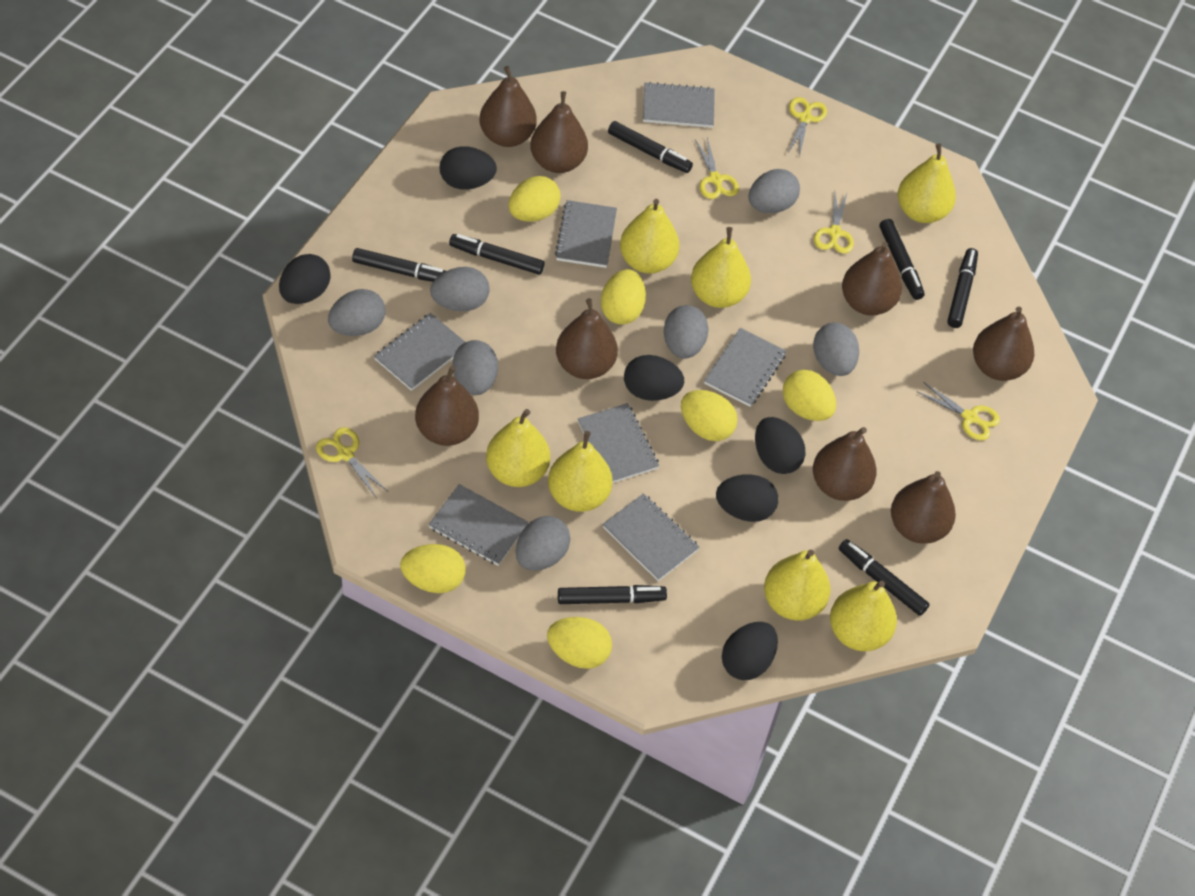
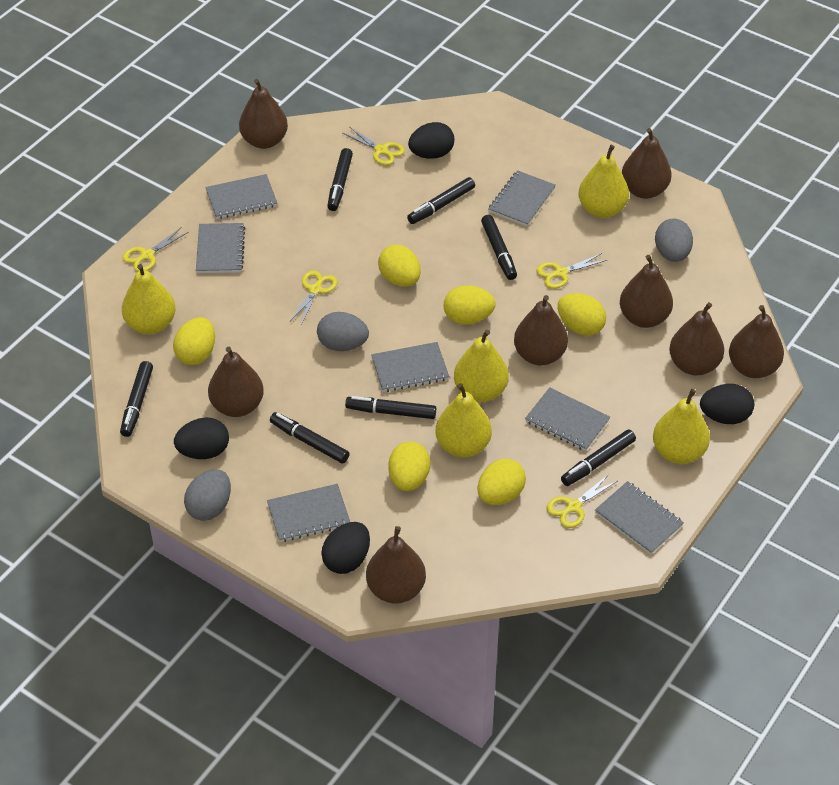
black egg: [279,254,331,304] [440,146,497,190] [624,355,684,401] [716,474,779,522] [722,622,778,680] [755,417,805,474] = 6 -> [174,417,229,459] [321,522,370,574] [408,122,454,159] [700,384,754,424] = 4
grey egg: [328,289,386,336] [430,267,490,312] [453,340,498,395] [516,516,570,571] [664,305,709,359] [748,169,800,213] [813,323,859,376] = 7 -> [184,469,231,521] [317,312,369,351] [655,219,693,262] = 3
yellow pear: [486,409,550,487] [548,431,613,512] [620,199,679,274] [691,227,751,308] [764,550,830,621] [830,581,897,651] [898,143,956,223] = 7 -> [122,264,176,334] [436,383,492,458] [454,330,509,402] [579,145,629,218] [653,389,710,464] = 5

